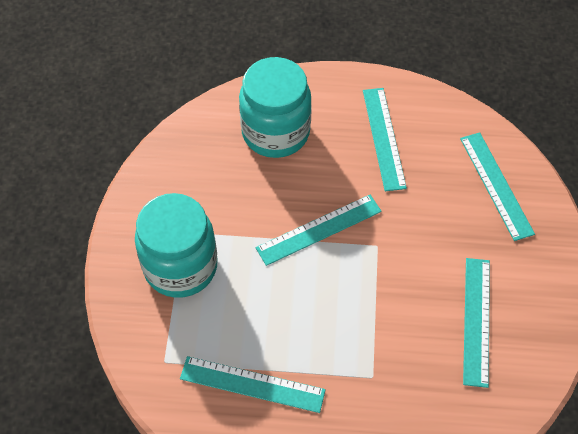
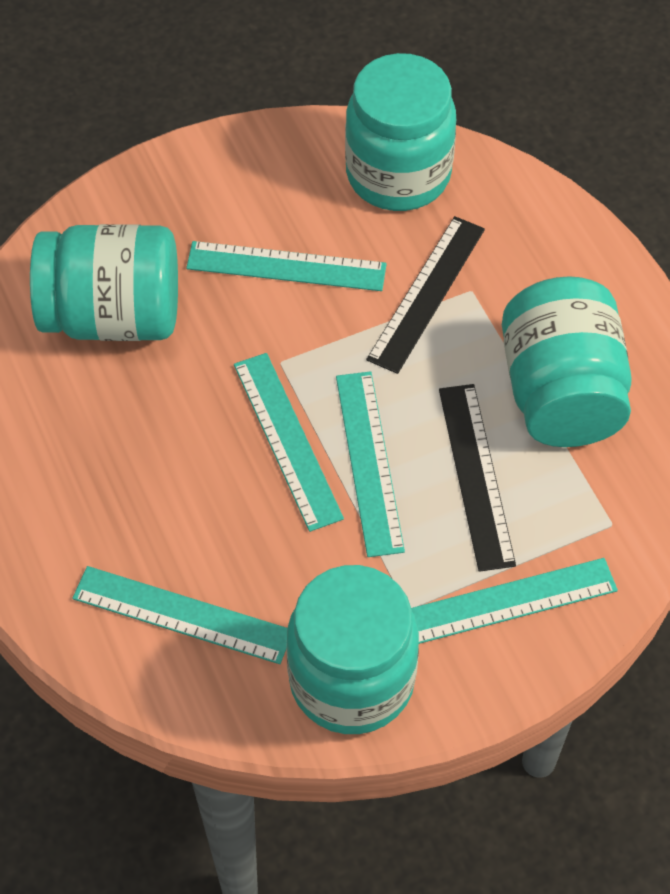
black ruler: none = 0 -> [366,216,485,374] [439,384,516,572] = 2
turquoise jar: [135,193,218,298] [239,57,312,158] = 2 -> [30,224,178,341] [287,565,419,734] [345,53,456,211] [502,276,632,447] = 4

